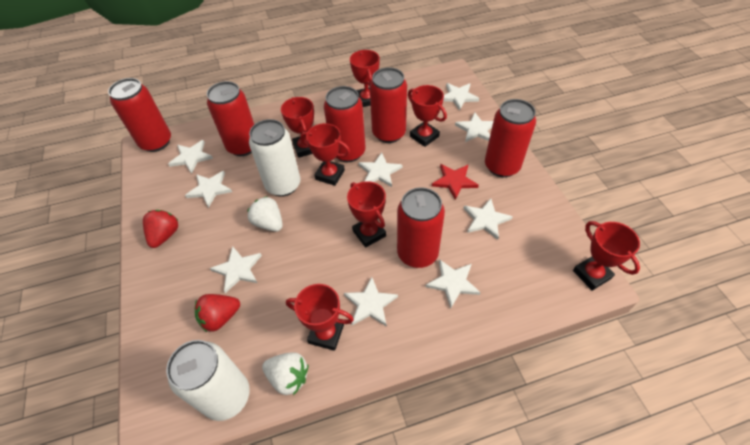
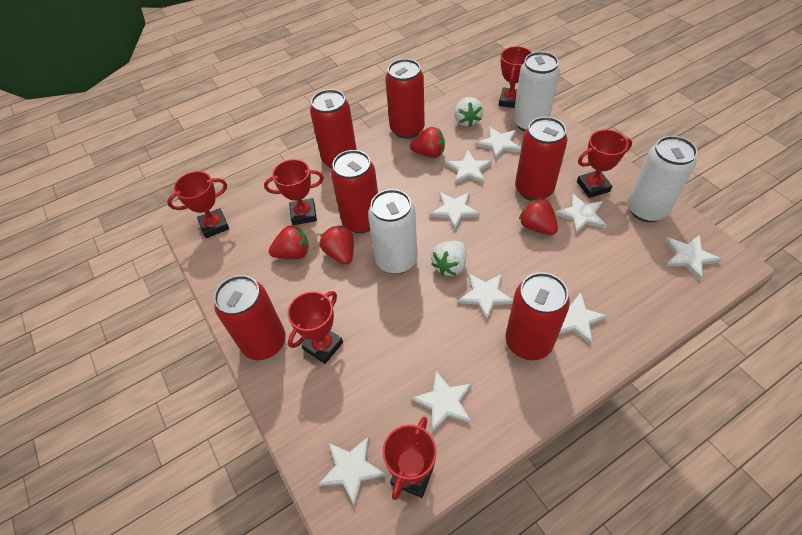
red star: [432,164,479,200] = 1 -> none = 0
red strawberry: [143,210,179,248] [195,294,240,332] = 2 -> [269,225,309,259] [320,225,354,265] [410,127,445,158] [519,198,558,235] = 4
red trophy: [281,97,314,158] [286,284,354,351] [300,123,350,186] [347,181,386,248] [350,50,380,107] [408,85,447,147] [573,221,640,291] = 7 -> [167,171,229,238] [264,159,324,225] [287,291,343,364] [383,417,437,500] [499,46,532,108] [577,130,632,198] = 6
white can: [166,340,250,421] [249,119,300,197] = 2 -> [368,189,417,274] [513,52,560,132] [628,136,697,222] = 3

